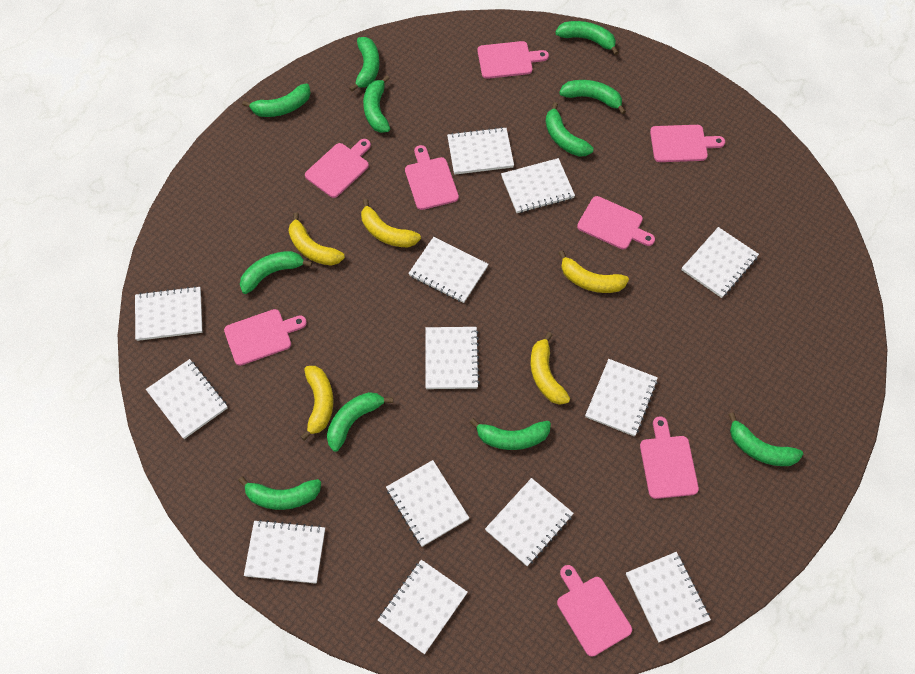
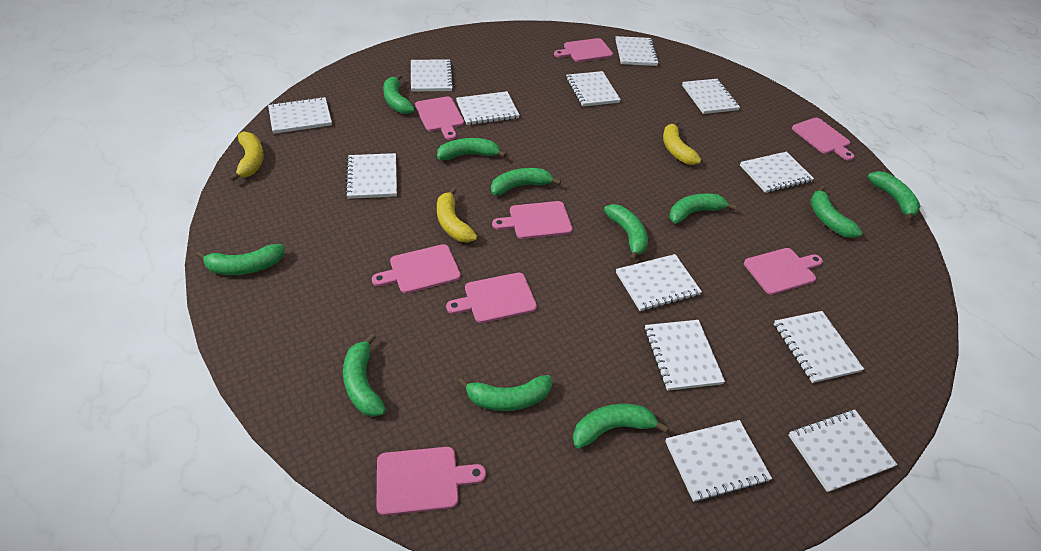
yellow banana: [289,213,345,266] [301,366,333,441] [361,199,421,247] [530,332,570,405] [559,250,629,293] = 5 -> [229,131,264,182] [437,187,477,243] [663,121,701,165] = 3

